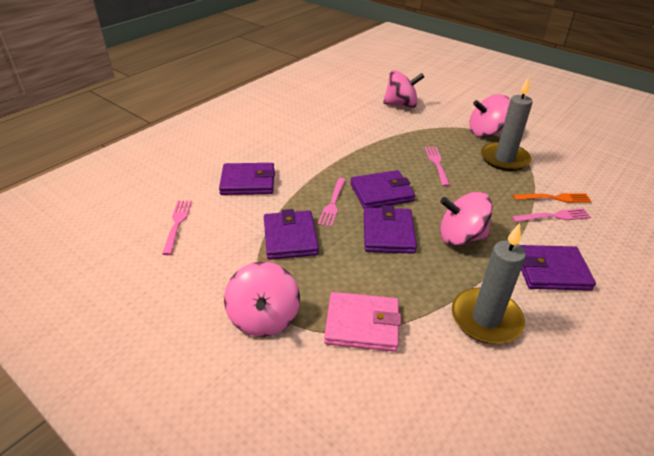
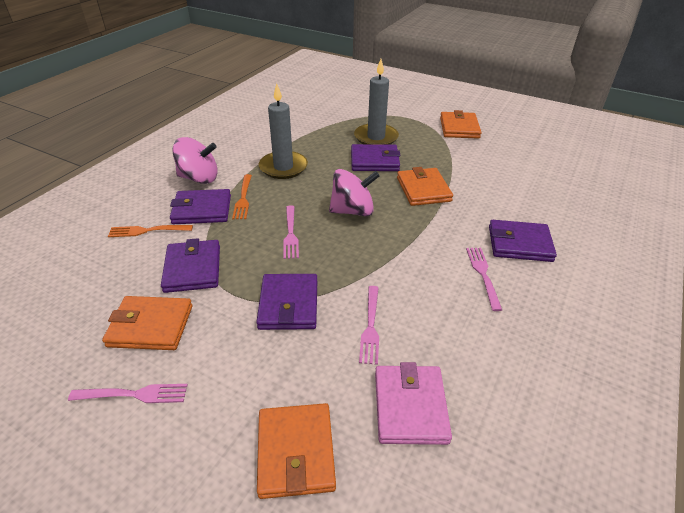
orange fork: [513,193,592,203] = 1 -> [108,225,193,237] [232,174,252,219] = 2
orange wallet: none = 0 -> [102,296,192,350] [257,403,336,499] [397,167,453,206] [440,110,481,139] = 4
pink spinning top: [224,262,300,337] [383,70,424,108] [440,192,493,246] [469,94,510,137] = 4 -> [172,137,218,184] [329,169,380,216] = 2

